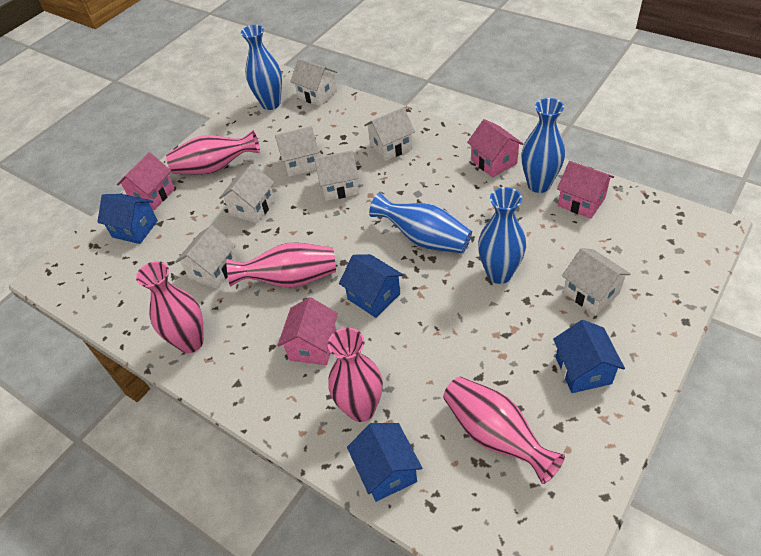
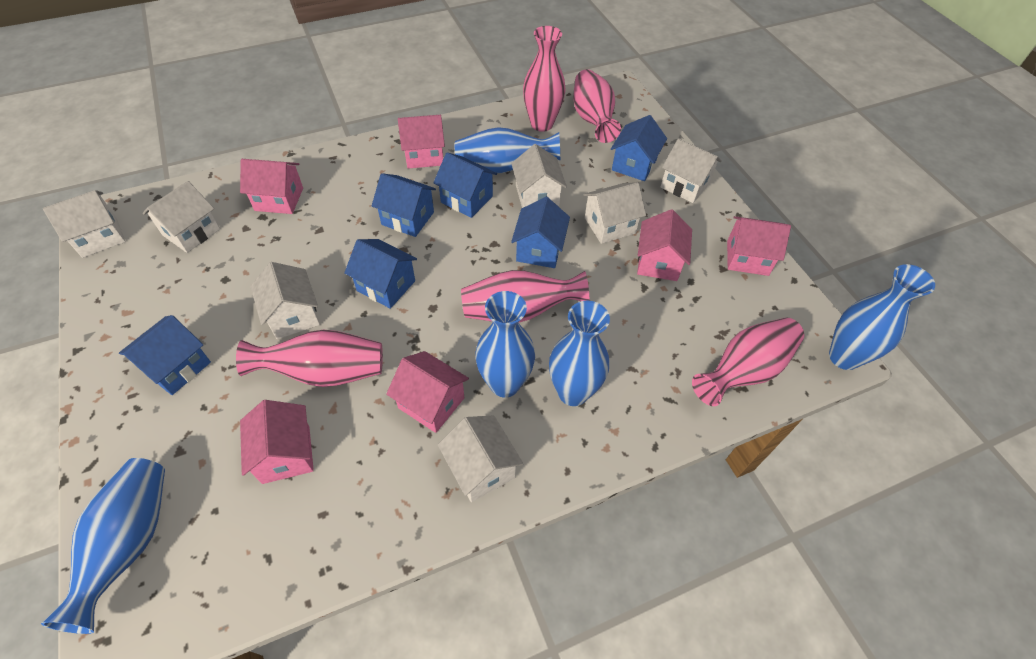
blue house: [97,194,158,244] [339,254,404,318] [347,423,422,502] [553,320,625,393] = 4 -> [119,315,211,395] [344,239,417,309] [372,173,436,237] [433,152,497,218] [511,197,570,268] [611,115,667,181] = 6
blue vase: [241,25,282,110] [369,192,472,253] [478,187,526,284] [522,98,565,193] = 4 -> [41,458,165,634] [455,127,560,173] [475,291,535,397] [549,301,610,406] [829,264,935,370] = 5
pink house: [117,152,175,210] [277,297,338,365] [467,119,524,178] [557,161,614,219] = 4 -> [240,159,303,214] [240,400,314,484] [386,351,469,433] [398,115,445,169] [637,209,692,281] [727,216,791,276] = 6

